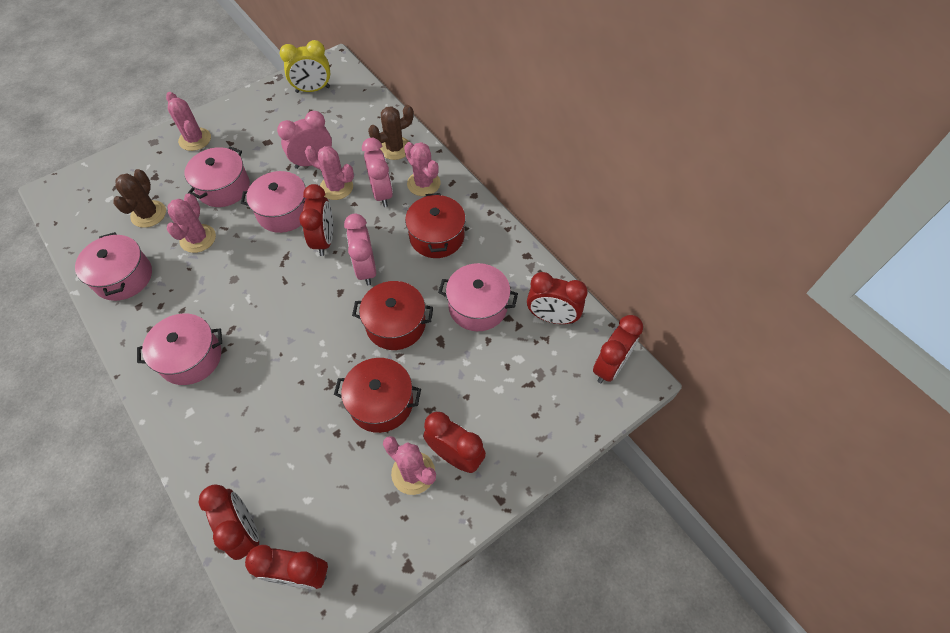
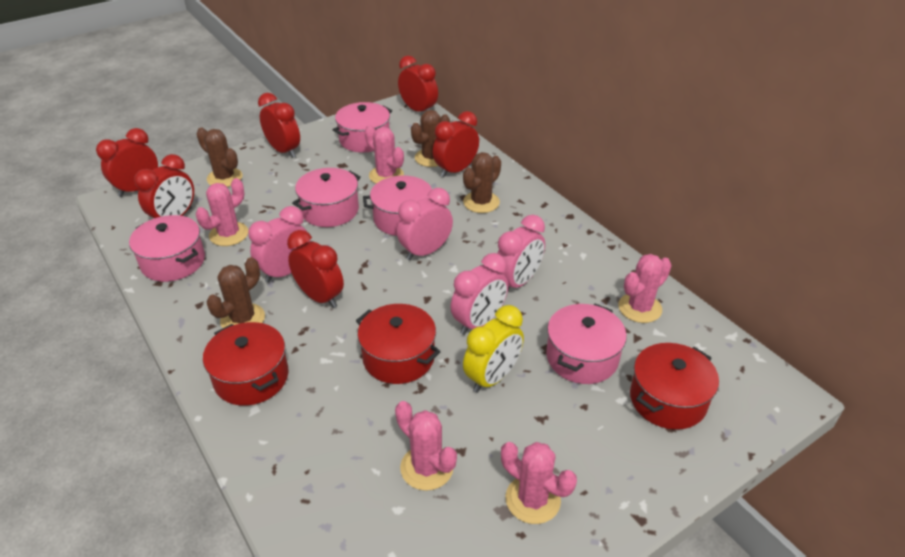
brown cactus: [113,169,166,228] [368,105,413,160] = 2 -> [196,128,243,187] [206,257,265,328] [411,110,450,167] [463,152,501,213] = 4
pink clock: [277,111,332,169] [344,214,376,286] [362,138,393,207] = 3 -> [248,206,310,283] [397,188,453,260] [450,253,508,335] [497,215,545,290] = 4

